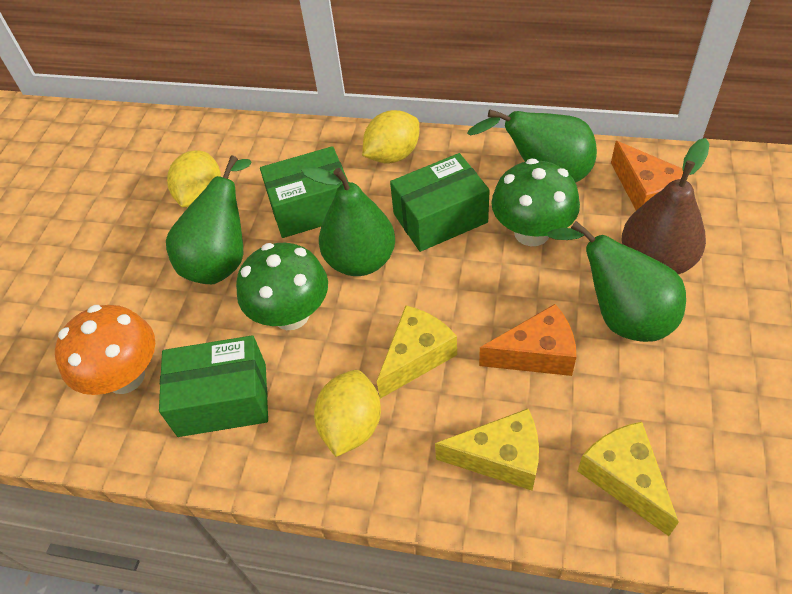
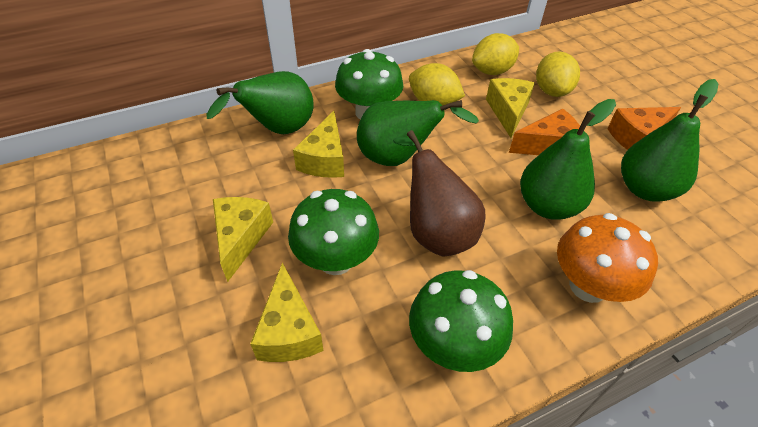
green box: [159,335,268,437] [260,146,348,238] [390,153,490,252] = 3 -> none = 0
green mushroom: [236,243,328,330] [491,158,580,246] = 2 -> [288,189,379,275] [335,49,403,119] [409,270,513,372] = 3
yellow cheese: [377,305,457,399] [435,409,539,491] [578,422,679,536] = 3 -> [213,197,273,282] [250,263,324,362] [293,111,344,178] [486,78,535,138] = 4

